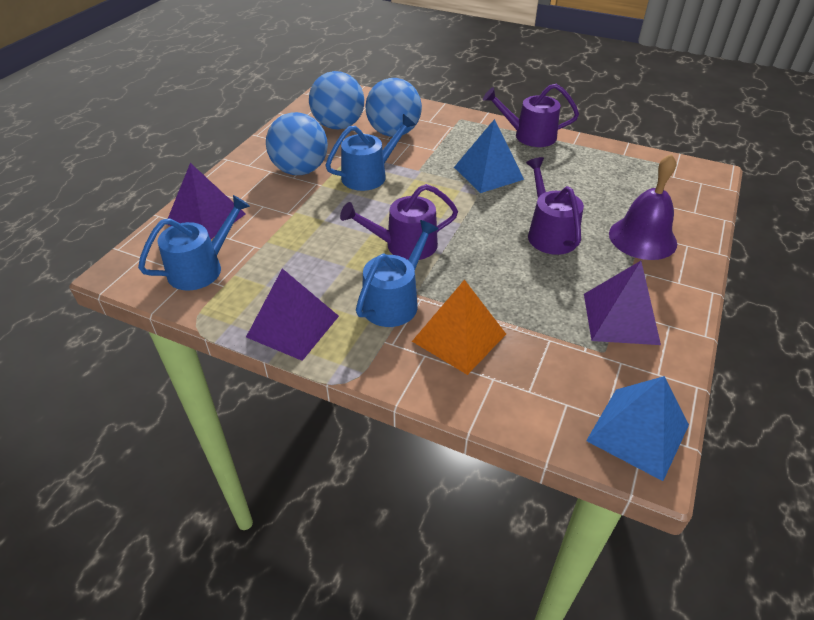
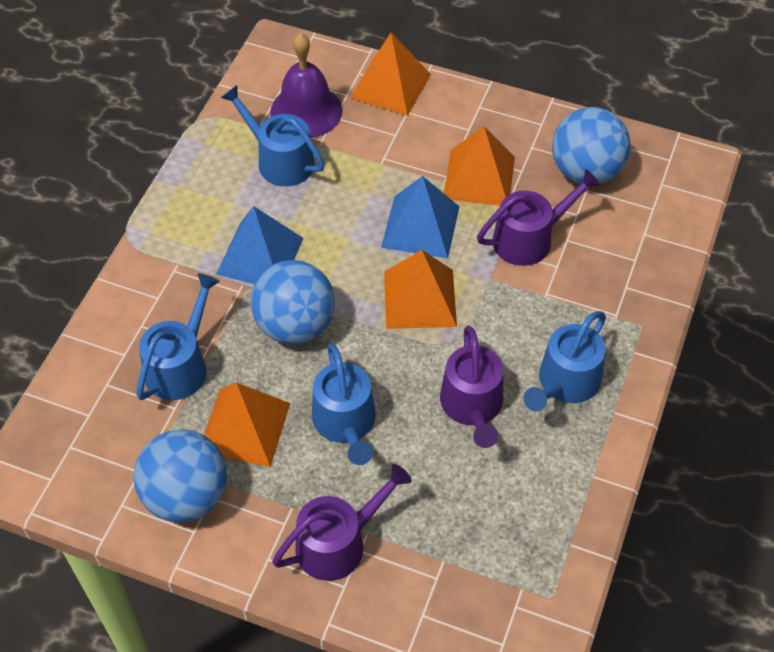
blue watering can: [138,195,250,291] [325,114,416,191] [356,220,438,327] = 3 -> [136,274,220,400] [221,85,325,187] [312,343,376,465] [524,311,606,412] = 4
orange pyramid: [412,279,506,375] = 1 -> [204,382,290,467] [350,33,431,116] [384,250,457,329] [444,126,515,206] = 4
purple pyramid: [167,163,246,239] [246,269,339,361] [584,261,661,345] = 3 -> none = 0

